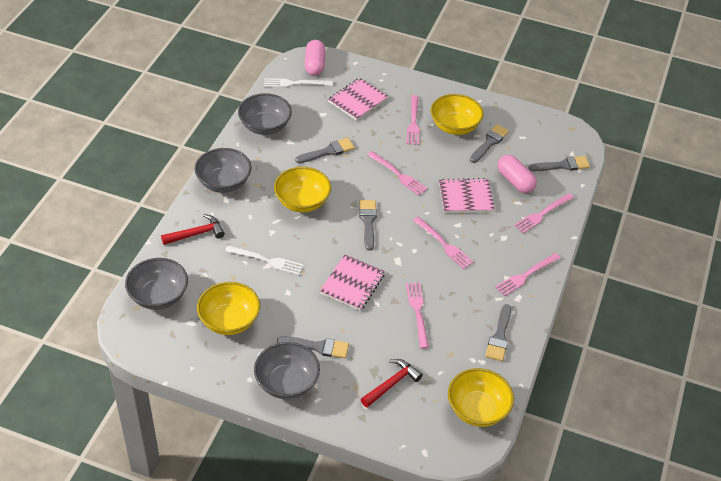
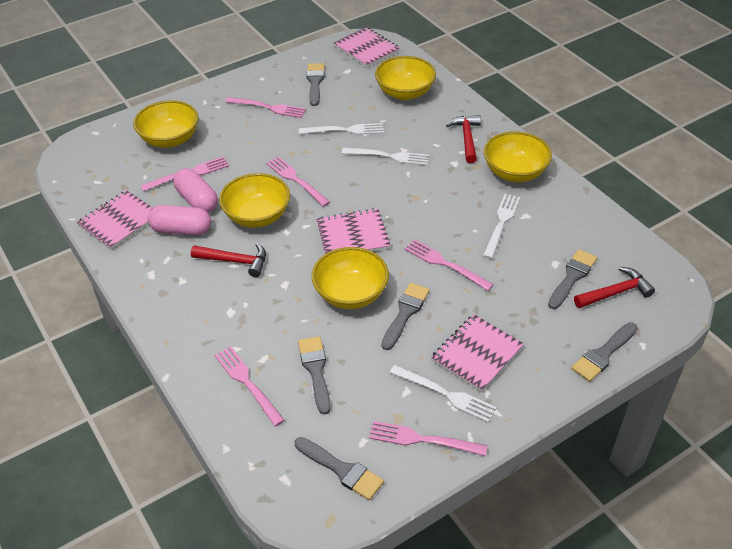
grey bowl: [125,258,188,310] [195,148,251,193] [238,93,292,135] [254,342,320,399] = 4 -> none = 0
pink notebook: [320,255,385,311] [328,78,389,121] [439,178,495,213] = 3 -> [76,190,152,250] [316,208,391,254] [334,27,400,67] [431,314,524,392] = 4
red hammer: [161,214,225,245] [361,359,423,407] = 2 -> [191,243,266,277] [446,115,481,163] [574,267,655,308] = 3
white fork: [225,245,304,275] [264,78,333,87] = 2 -> [299,123,384,135] [342,148,430,166] [390,365,497,423] [483,194,520,259] = 4
yellow bowl: [197,282,260,335] [274,167,331,212] [431,94,484,135] [448,368,514,427] = 4 -> [133,100,198,148] [219,173,290,228] [312,247,389,309] [375,56,436,100] [484,131,552,182] = 5

